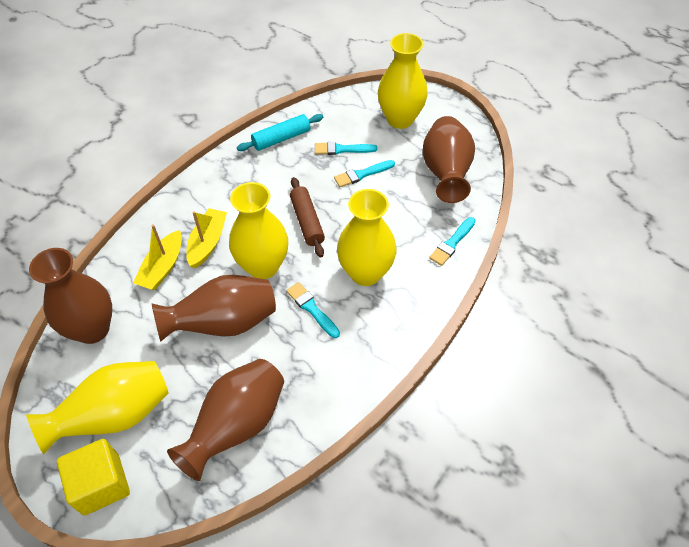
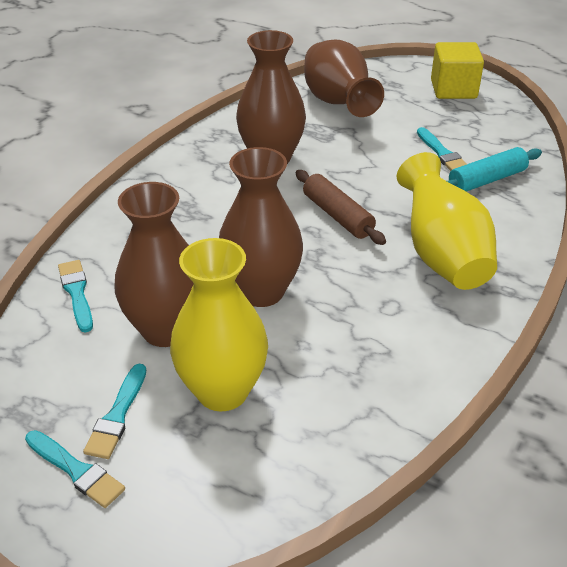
yellow boat: [133,224,182,290] [186,208,227,268] = 2 -> none = 0
yellow vase: [26,361,168,454] [229,182,288,279] [337,189,397,286] [378,33,428,129] = 4 -> [170,238,268,411] [397,152,497,290] = 2

